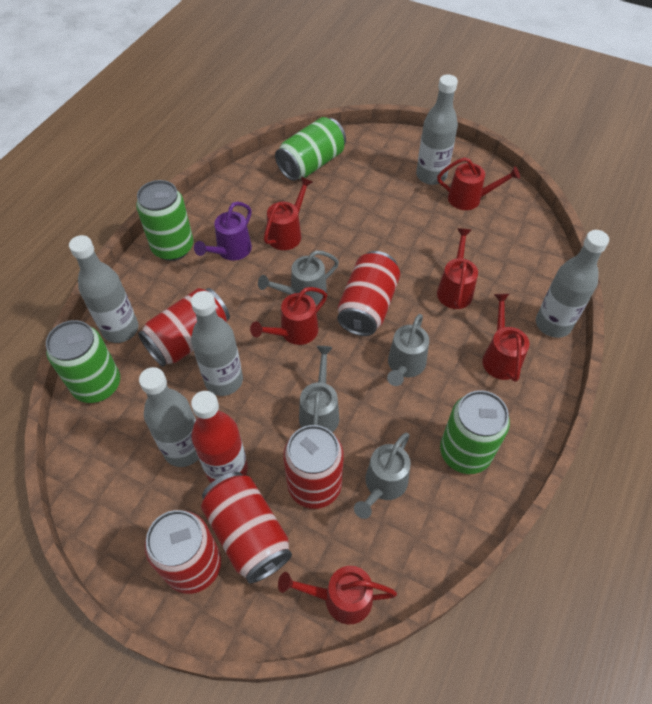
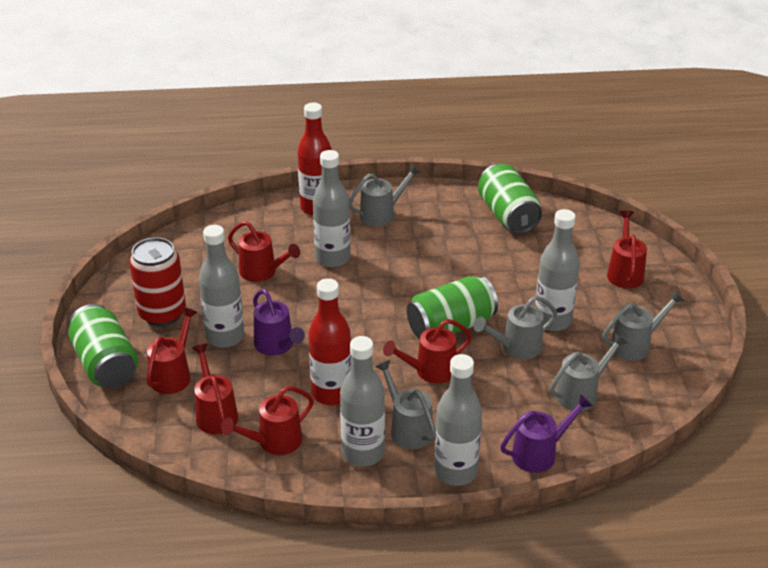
green can: [46,320,120,403] [136,180,194,261] [275,117,346,181] [440,390,510,474] = 4 -> [68,304,138,388] [407,276,498,339] [478,164,542,234] = 3
grey watering can: [258,250,339,305] [299,346,339,432] [354,433,411,519] [387,314,429,386] = 4 -> [349,164,421,226] [375,360,435,449] [473,296,557,359] [550,333,628,411] [603,290,684,361] = 5
purple watering can: [194,201,252,260] = 1 -> [253,289,305,356] [501,394,592,473] = 2
red bottle: [191,391,248,483] = 1 -> [297,103,332,216] [308,278,352,405] = 2
red can: [138,288,230,367] [145,510,221,594] [201,472,292,583] [283,425,344,509] [337,251,400,336] = 5 -> [129,237,186,326] = 1

